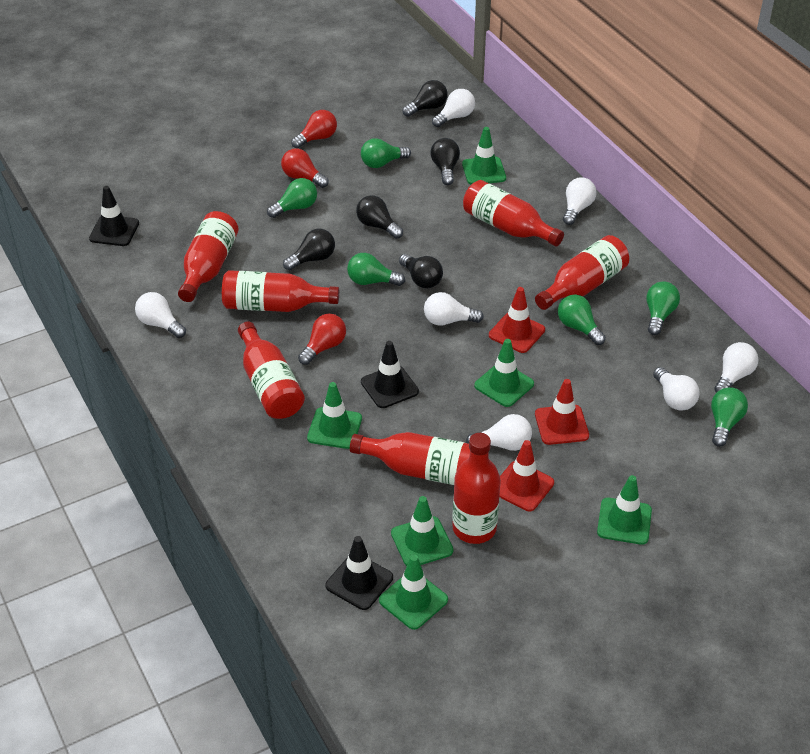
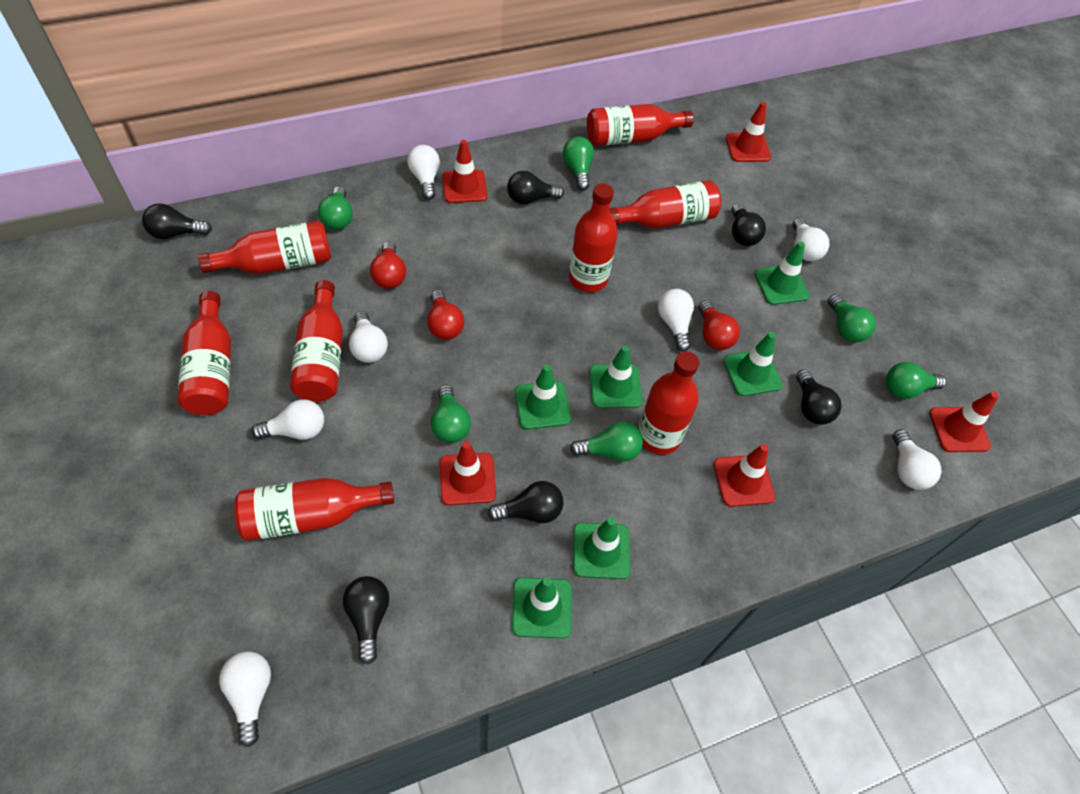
black light bulb: [283,228,335,270] [356,195,403,239] [399,254,443,288] [402,80,448,117] [430,138,460,185] = 5 -> [142,203,212,239] [343,576,389,664] [488,481,564,523] [507,171,564,204] [732,203,766,246] [796,369,842,425] = 6
black traffic cone: [89,186,139,246] [325,536,393,610] [361,341,419,408] = 3 -> none = 0
red bottle: [178,211,239,302] [222,270,339,312] [238,322,305,419] [350,432,470,485] [452,433,501,544] [463,180,564,246] [535,235,629,310] = 7 -> [177,291,231,415] [198,221,331,274] [234,478,394,541] [290,280,343,402] [569,183,618,292] [587,104,694,146] [610,180,721,229] [638,351,699,455] = 8
red traffic cone: [489,287,545,353] [499,440,554,511] [535,379,589,445] = 3 -> [440,441,496,505] [442,140,488,203] [714,444,775,507] [726,102,771,162] [929,391,999,452] = 5

